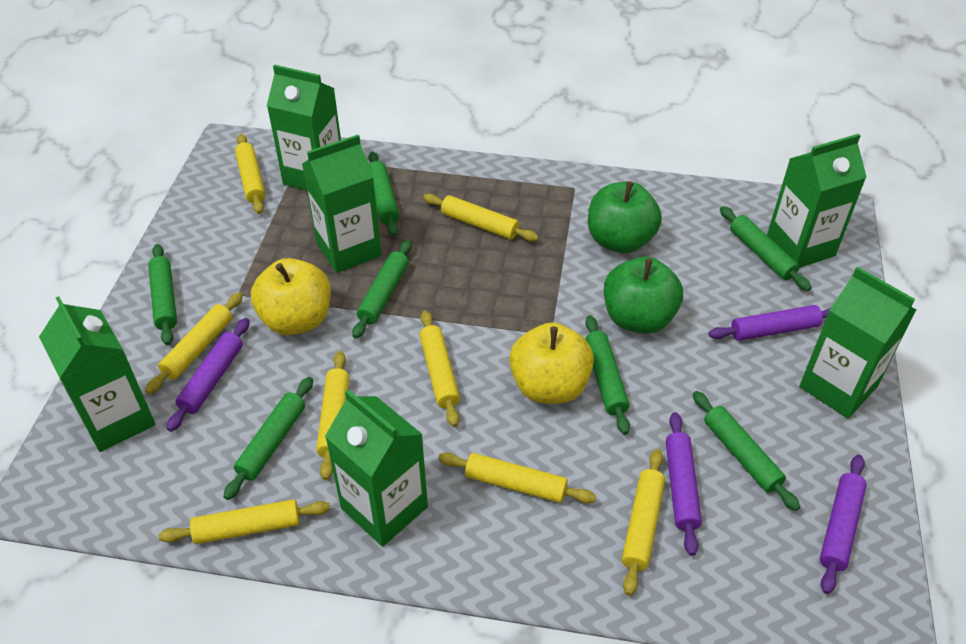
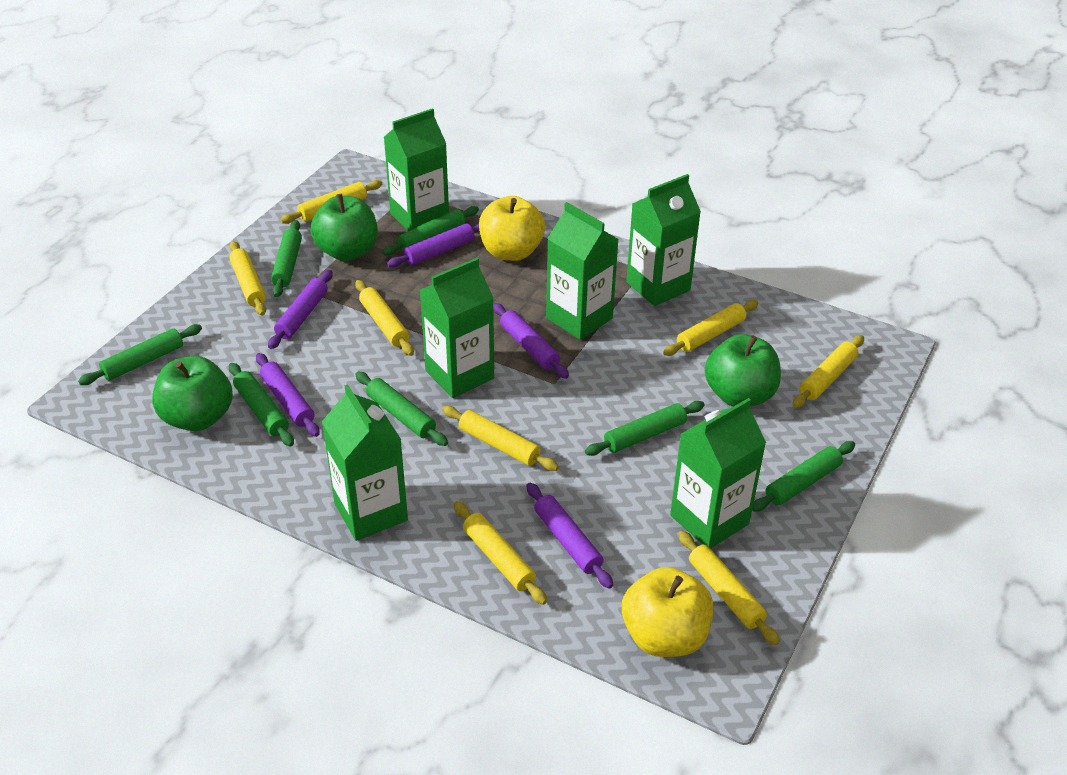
green apple: [588,181,662,253] [604,257,683,334] = 2 -> [152,356,233,431] [311,194,378,261] [705,334,781,407] = 3
purple rolling pin: [167,318,250,432] [666,412,702,556] [709,305,830,341] [820,455,867,594] = 4 -> [256,353,320,437] [268,270,333,349] [387,223,480,268] [493,303,569,379] [526,483,613,589] = 5

